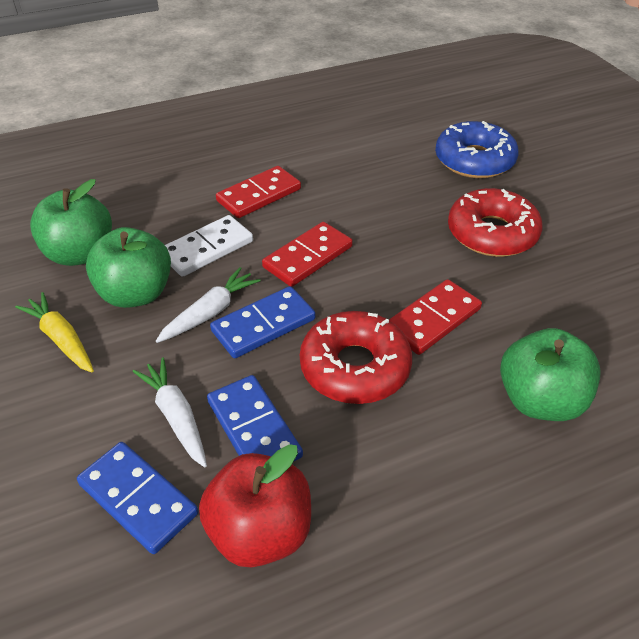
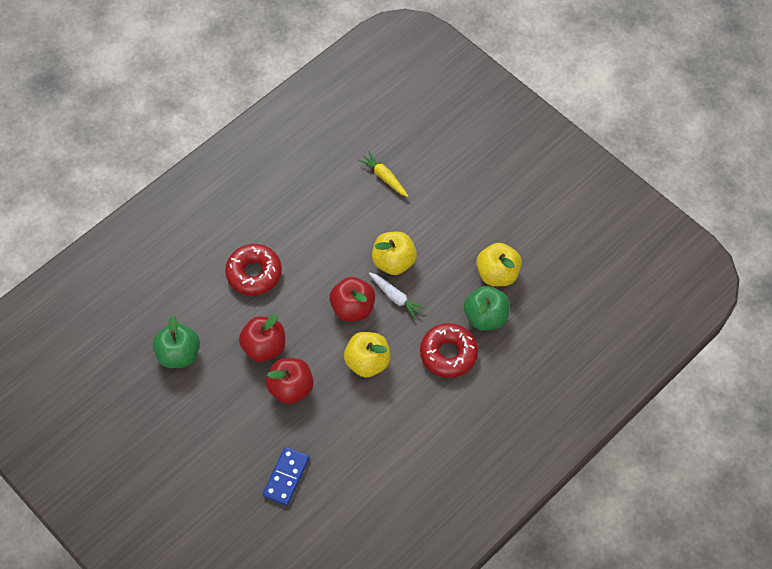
blue domino: [77,442,198,554] [207,375,303,461] [210,286,316,358] = 3 -> [263,447,310,506] = 1
blue donut: [435,121,519,178] = 1 -> none = 0
green apple: [30,179,112,266] [86,227,171,308] [500,328,601,421] = 3 -> [153,315,200,368] [464,286,510,331] = 2
red apple: [199,444,311,568] = 1 -> [239,314,285,362] [266,358,314,404] [330,277,375,321] = 3
red domino: [216,166,301,218] [262,222,353,287] [389,279,482,355] = 3 -> none = 0
white carrot: [133,358,207,468] [156,267,261,343] = 2 -> [369,272,426,319] = 1
white domino: [165,215,253,277] = 1 -> none = 0
yellow apple: none = 0 -> [344,332,391,377] [372,232,417,275] [476,243,522,286] = 3

